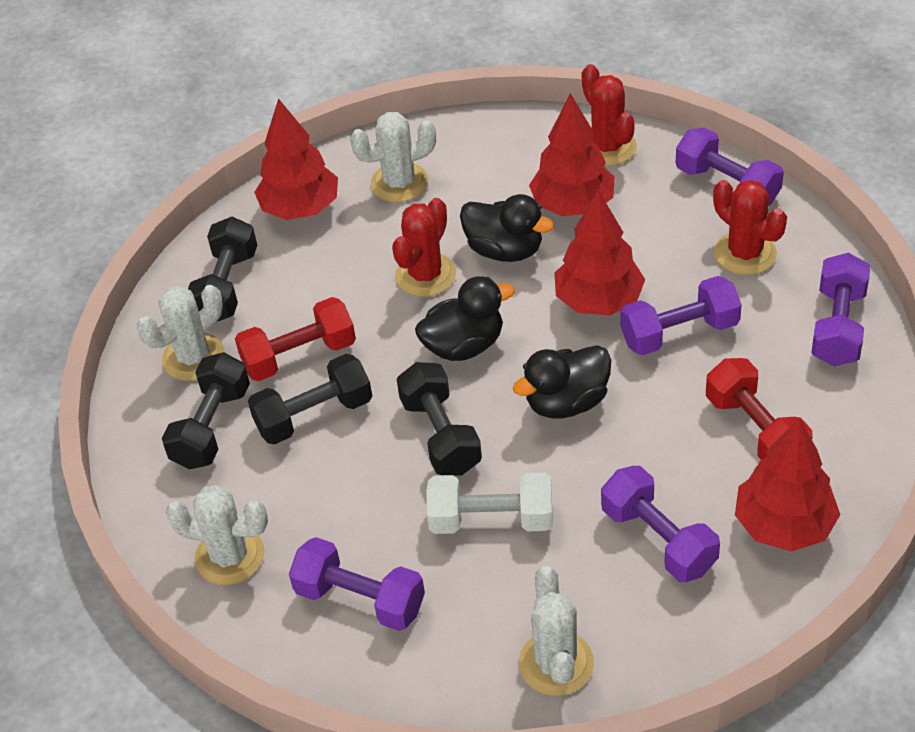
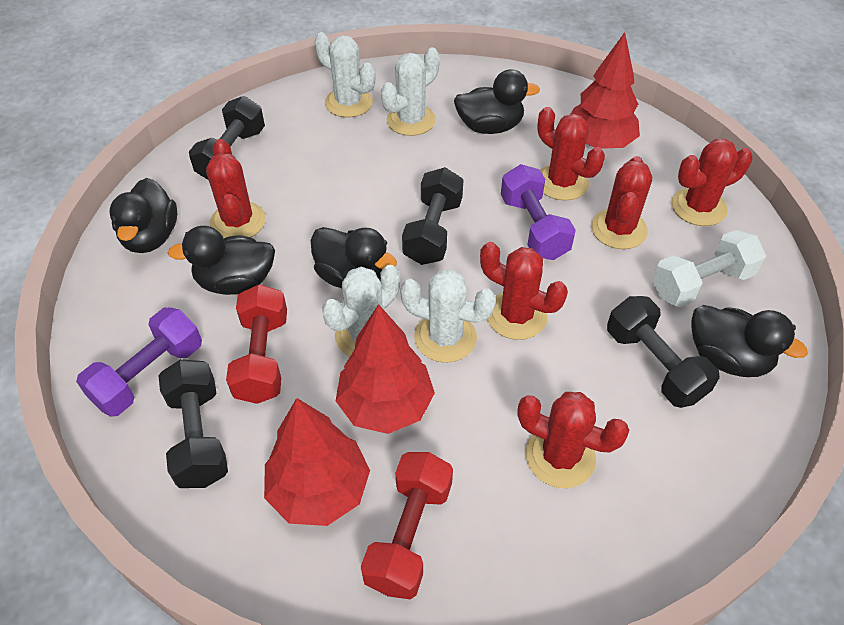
black duck: [415,276,515,361] [460,194,554,262] [513,345,611,418] = 3 -> [109,178,178,253] [168,226,275,295] [311,227,397,288] [454,69,540,134] [691,305,808,377] = 5
purple dumbbell: [289,537,425,631] [601,466,720,582] [620,276,742,355] [676,127,784,205] [811,253,871,366] = 5 -> [76,307,202,417] [501,164,576,260] = 2
red cactus: [392,198,456,297] [582,64,637,166] [713,180,787,275] = 3 -> [206,139,266,238] [480,242,568,340] [517,392,629,488] [537,107,605,201] [591,156,652,249] [672,139,753,226] = 6
red tree: [254,98,338,220] [529,93,615,216] [554,190,645,315] [735,418,840,552] = 4 -> [264,398,370,526] [336,304,435,434] [571,32,640,149] = 3

